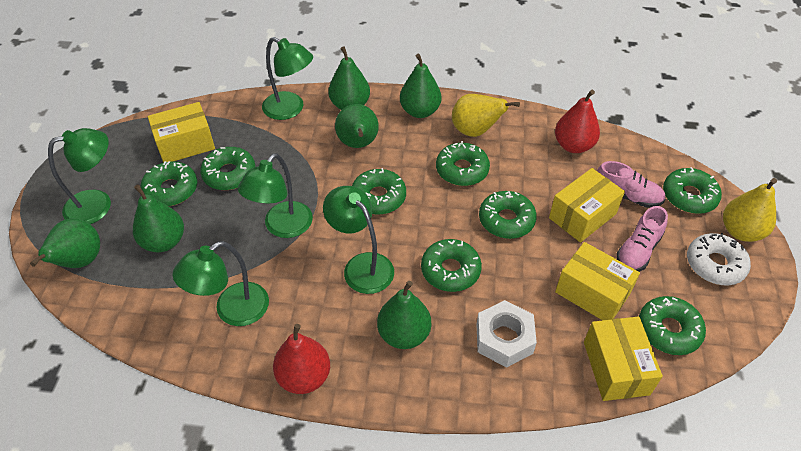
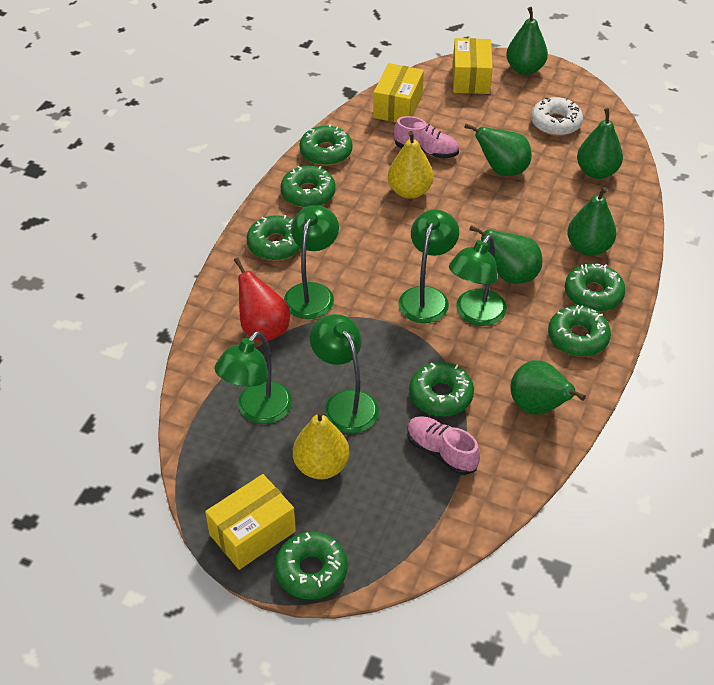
green donut: [140,161,197,206] [200,147,255,190] [352,168,406,215] [421,239,482,292] [436,141,490,186] [479,191,537,239] [639,296,706,355] [663,167,722,214] = 8 -> [247,215,301,260] [275,532,348,600] [281,166,336,208] [299,124,353,166] [409,362,474,417] [548,305,611,357] [565,264,626,312] = 7
red pear: [273,324,330,394] [555,90,600,153] = 2 -> [234,257,290,342] = 1
white nut: [476,300,537,368] = 1 -> none = 0
yellow box: [148,102,215,163] [549,168,625,243] [555,242,640,320] [584,316,663,401] = 4 -> [205,474,296,570] [373,63,424,122] [453,38,493,94] = 3

